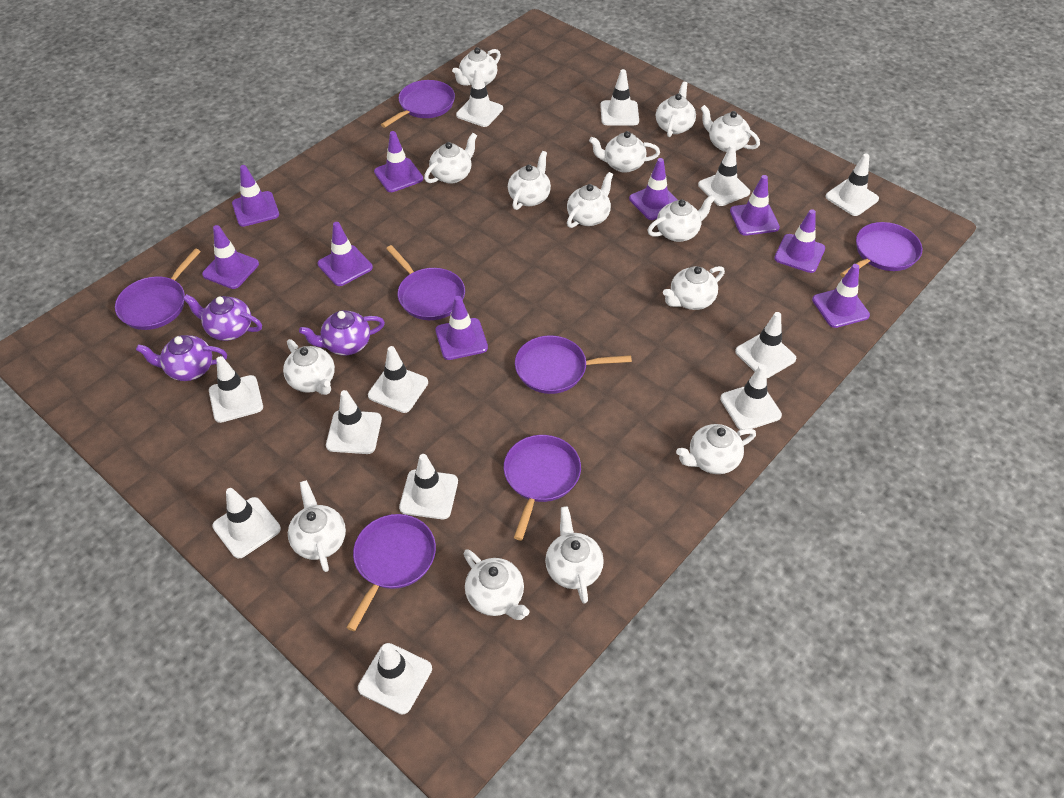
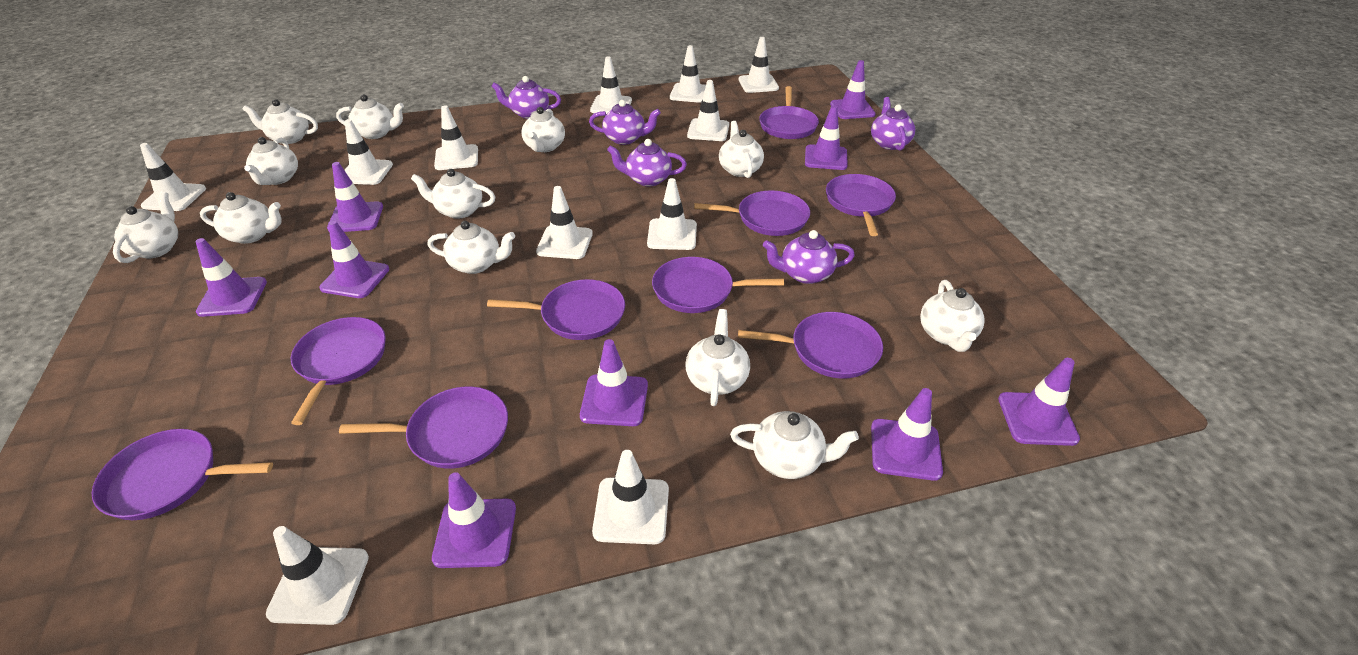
purple pan: [115,249,201,330] [346,514,436,631] [381,80,455,128] [386,245,465,320] [504,435,581,540] [515,335,632,394] [840,222,922,277] = 7 -> [92,429,273,520] [291,317,386,425] [339,386,508,469] [487,279,625,340] [652,257,784,313] [694,190,810,236] [738,312,883,378] [759,86,819,139] [826,174,896,236] = 9
purple teapot: [136,335,227,381] [183,294,262,341] [299,310,385,355] = 3 -> [491,76,561,119] [589,100,661,145] [607,139,687,187] [763,230,855,284] [871,97,915,151] = 5
white teapot: [283,339,335,395] [288,480,346,572] [424,133,477,184] [452,47,501,86] [464,549,530,620] [508,151,551,210] [545,506,604,604] [567,172,613,228] [589,131,660,173] [648,195,715,242] [656,82,696,137] [663,266,725,310] [676,424,756,474] [701,105,760,152] = 14 -> [113,192,178,263] [200,192,282,244] [243,99,318,144] [244,137,298,185] [336,95,404,139] [411,169,495,219] [427,221,515,274] [521,107,565,152] [686,309,750,406] [719,121,764,178] [730,411,859,479] [920,280,985,352] = 12
white traffic cone: [209,356,263,423] [212,488,281,558] [326,390,382,454] [358,643,432,714] [368,346,428,413] [399,454,458,519] [456,68,503,127] [600,69,639,125] [698,144,750,206] [720,364,782,430] [735,312,796,378] [825,154,879,216] = 12 -> [140,143,206,211] [266,526,369,625] [344,119,393,185] [434,105,478,170] [536,186,593,259] [590,57,632,114] [592,450,669,544] [647,178,697,250] [670,45,706,103] [687,80,729,141] [739,37,779,93] = 11

